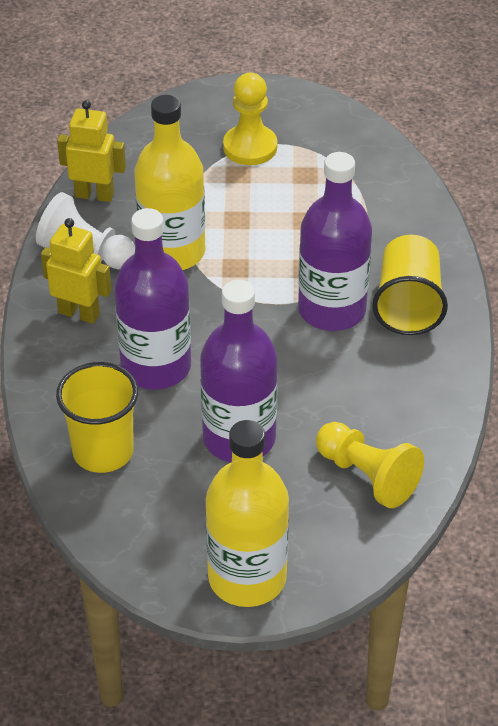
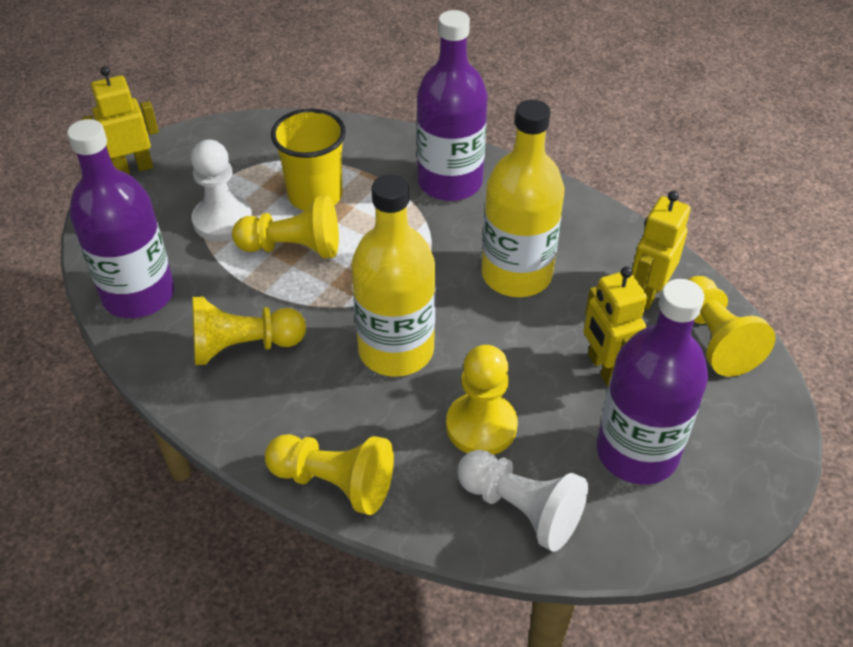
white pawn: [36,192,135,269] = 1 -> [191,140,252,241] [457,450,588,552] = 2
yellow cup: [56,362,138,473] [372,235,448,335] = 2 -> [271,109,346,211] = 1
yellow pawn: [223,73,278,165] [316,422,424,508] = 2 -> [192,297,306,365] [232,196,339,259] [265,434,394,515] [446,345,518,455] [687,276,775,377] = 5
yellow robot: [41,218,111,324] [57,100,126,202] = 2 -> [82,66,159,174] [584,266,647,387] [632,191,690,310] = 3

